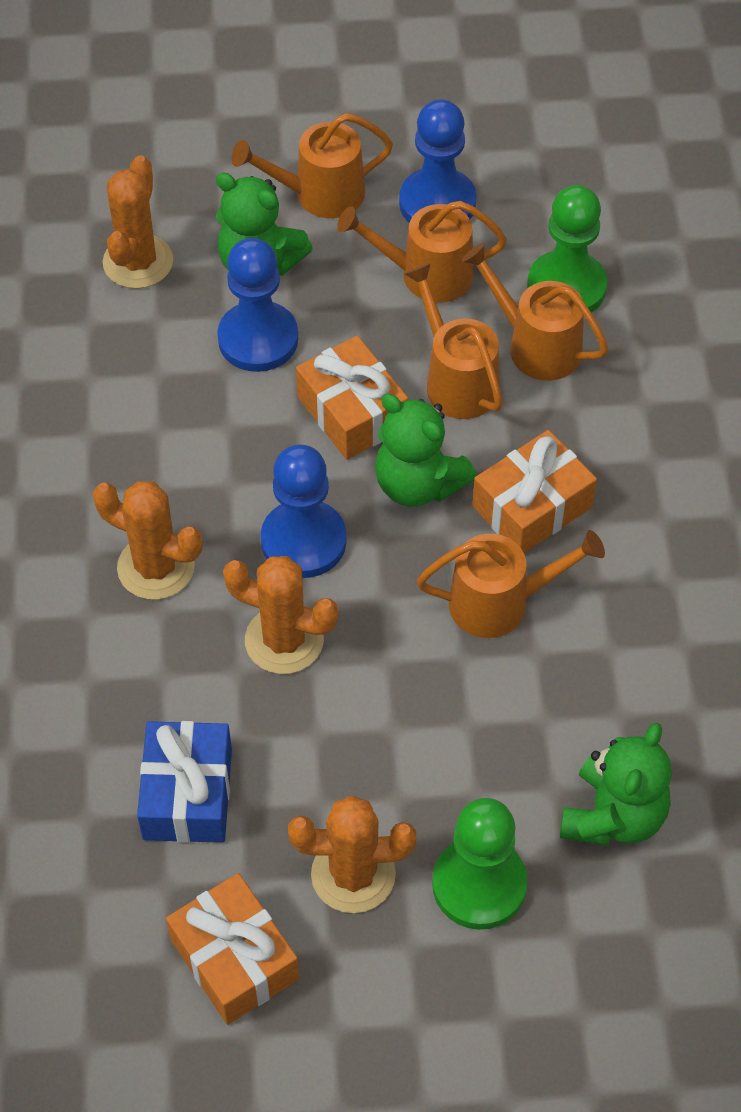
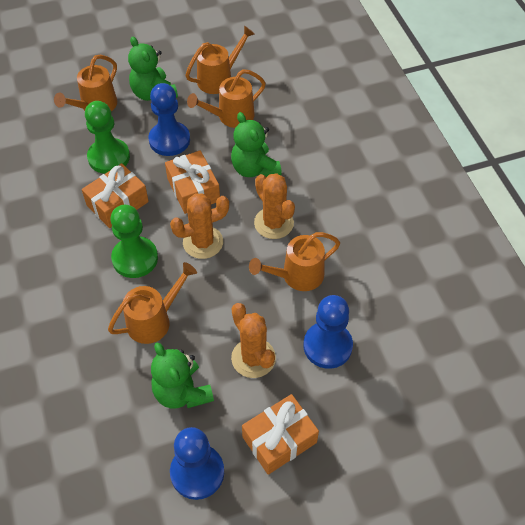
blue gift: [137,721,232,843] = 1 -> none = 0
orange cactus: [93,481,202,600] [103,155,173,289] [223,556,338,674] [288,795,416,913] = 4 -> [170,193,229,259] [231,303,276,378] [254,173,295,239] = 3

